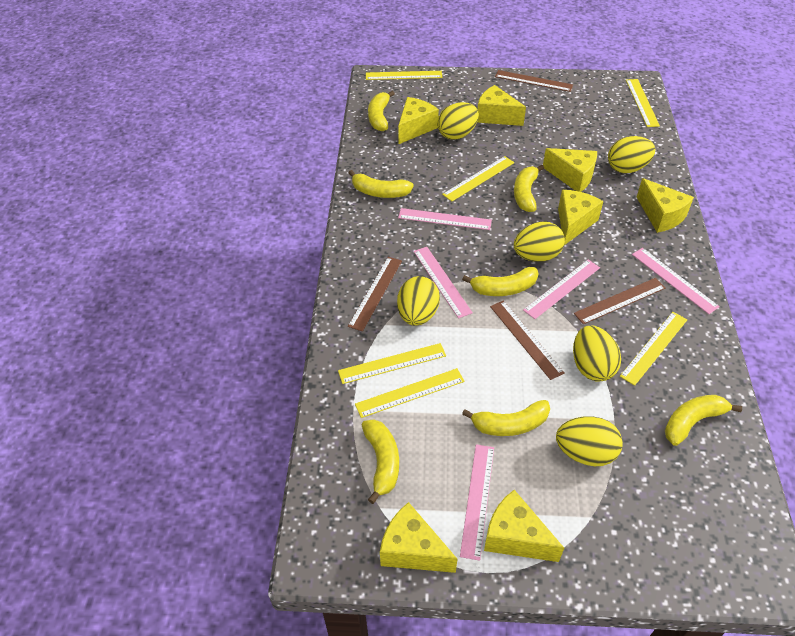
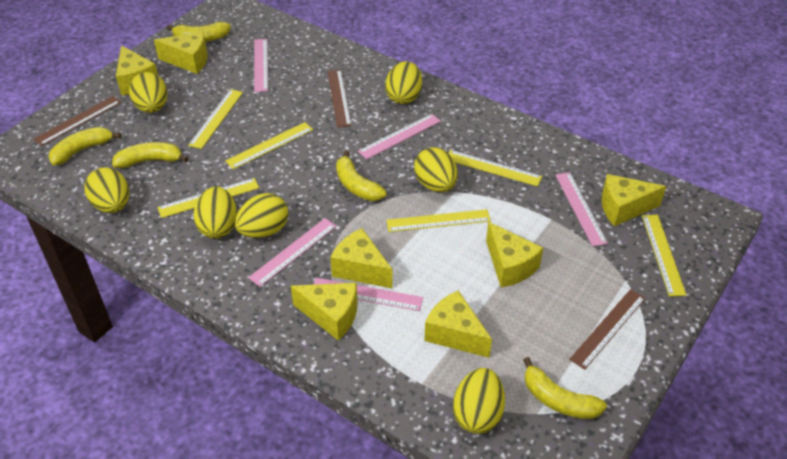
brown ruler: [348,257,402,331] [490,300,564,380] [495,70,573,92] [574,278,666,324] = 4 -> [34,96,121,146] [328,70,352,127] [569,289,646,370] = 3
yellow banana: [349,170,414,198] [362,419,399,504] [368,91,395,131] [462,267,539,296] [462,400,550,436] [514,165,544,212] [665,395,742,446] = 7 -> [48,127,121,165] [112,142,188,168] [167,22,231,42] [336,150,387,201] [523,357,607,419] = 5
yellow egg: [397,276,440,326] [437,102,479,140] [514,222,565,262] [556,416,623,466] [573,326,621,382] [608,136,655,173] = 6 -> [85,167,129,213] [129,72,167,113] [193,187,237,238] [235,193,288,238] [385,61,422,104] [414,147,458,192] [453,368,505,434] = 7

